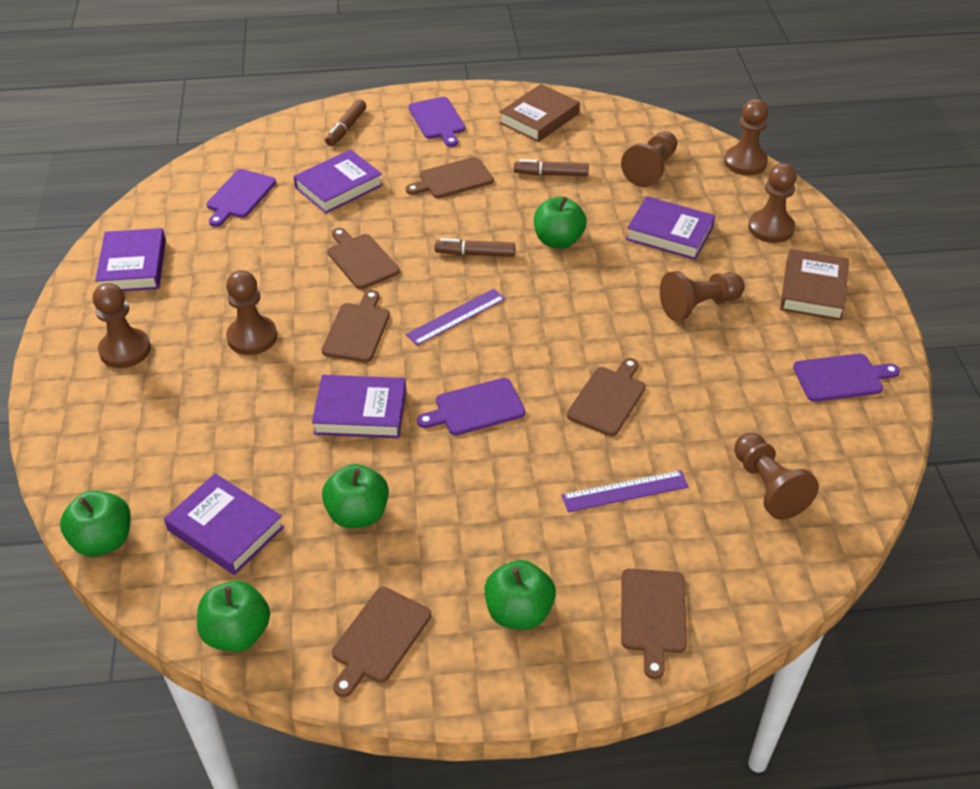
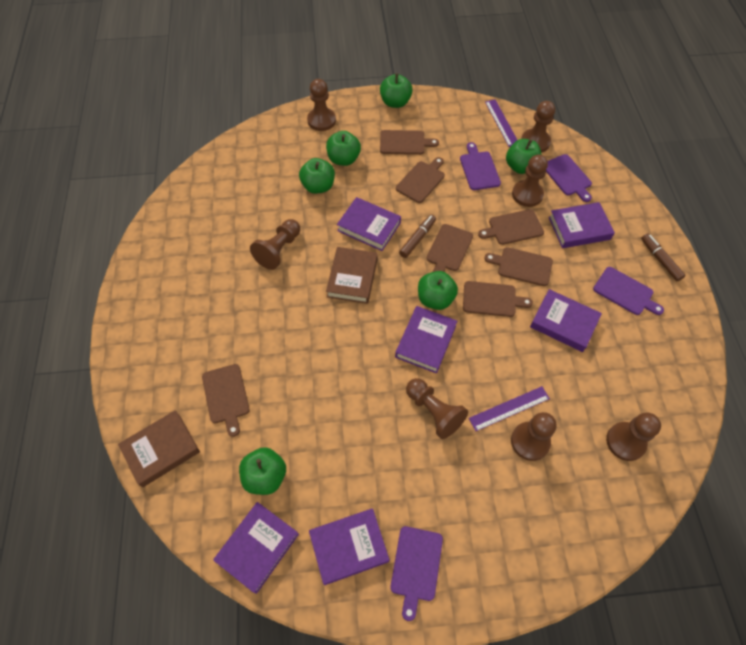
brown cutting board: [322,290,390,362] [327,228,400,289] [332,587,431,697] [406,157,494,198] [567,358,645,436] [621,569,687,679] = 6 -> [202,364,250,437] [380,130,439,155] [396,157,445,203] [426,224,473,272] [463,281,533,317] [478,209,544,245] [484,247,553,286] = 7
brown marker: [325,99,366,146] [435,238,515,257] [514,159,589,176] = 3 -> [399,215,436,258] [641,233,686,281] = 2
green apple: [60,491,131,557] [197,581,270,652] [322,464,389,528] [485,560,556,630] [534,196,587,249] = 5 -> [239,447,286,495] [299,158,335,194] [326,131,361,166] [380,73,413,108] [418,271,458,310] [506,139,542,174] = 6
purple book: [95,228,166,291] [164,473,284,575] [293,149,383,213] [312,375,406,438] [626,196,715,260] = 5 -> [213,502,299,594] [309,509,390,585] [337,197,401,251] [395,306,457,373] [530,289,602,352] [549,202,615,248] = 6

